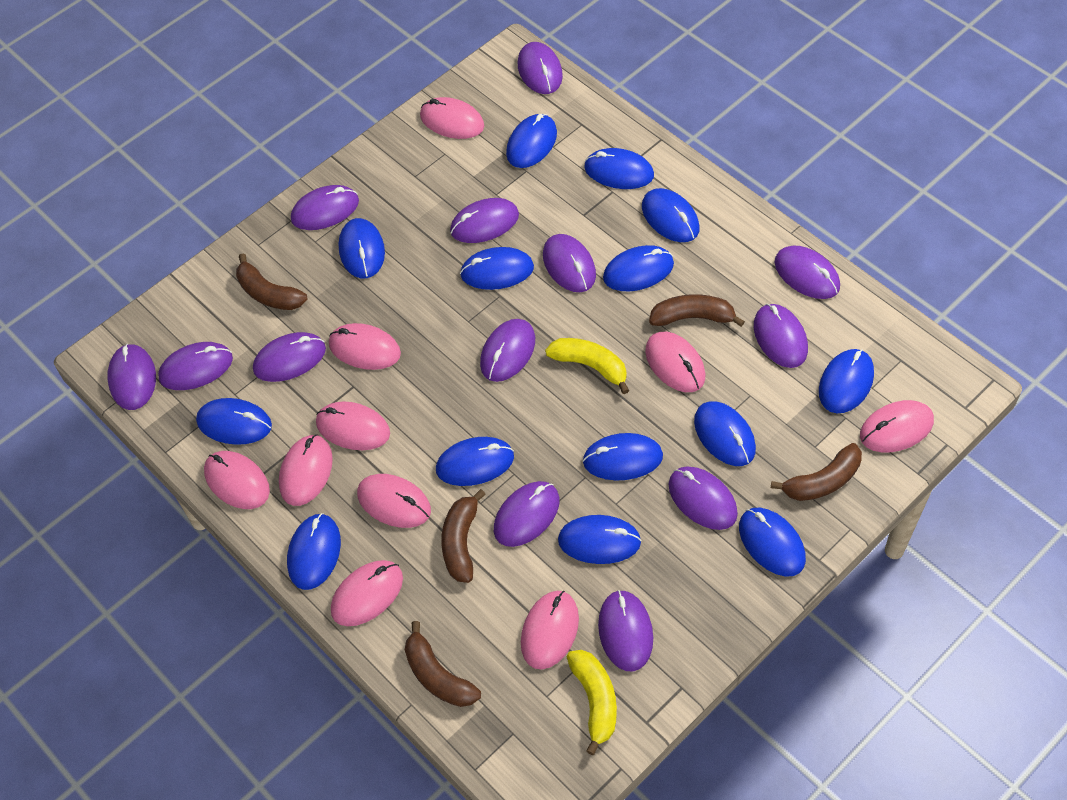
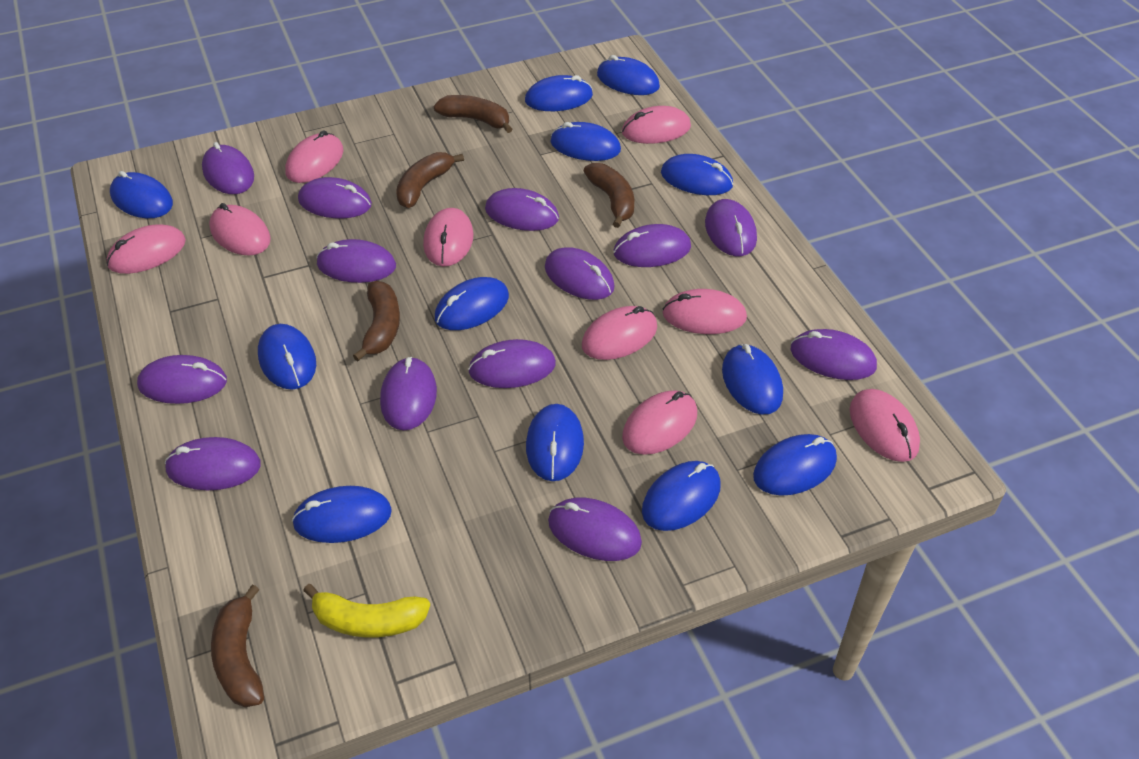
blue mouse: [196,398,272,445] [287,513,341,590] [339,218,385,278] [436,437,514,486] [460,247,534,290] [506,114,557,168] [558,515,642,564] [583,433,663,480] [584,148,654,189] [603,245,674,291] [642,188,699,242] [694,401,756,466] [739,508,806,576] [819,349,874,413] = 14 -> [110,171,173,218] [258,324,316,390] [292,486,392,543] [435,277,509,330] [525,75,593,111] [526,404,584,481] [550,122,621,161] [597,55,660,95] [642,461,721,531] [661,154,733,195] [722,344,783,415] [753,434,837,496] = 12
pink mouse: [204,451,270,509] [279,434,333,506] [316,401,390,450] [329,323,401,370] [331,560,403,626] [357,474,431,528] [420,97,484,139] [521,591,579,669] [645,332,705,392] [860,400,934,452] = 10 -> [107,224,186,274] [209,203,271,256] [285,130,343,183] [423,208,474,267] [582,306,657,360] [622,106,691,144] [622,390,697,455] [662,289,747,334] [850,389,920,462] = 9
yellow banana: [545,338,629,394] [567,650,617,755] = 2 -> [303,584,430,638] = 1

